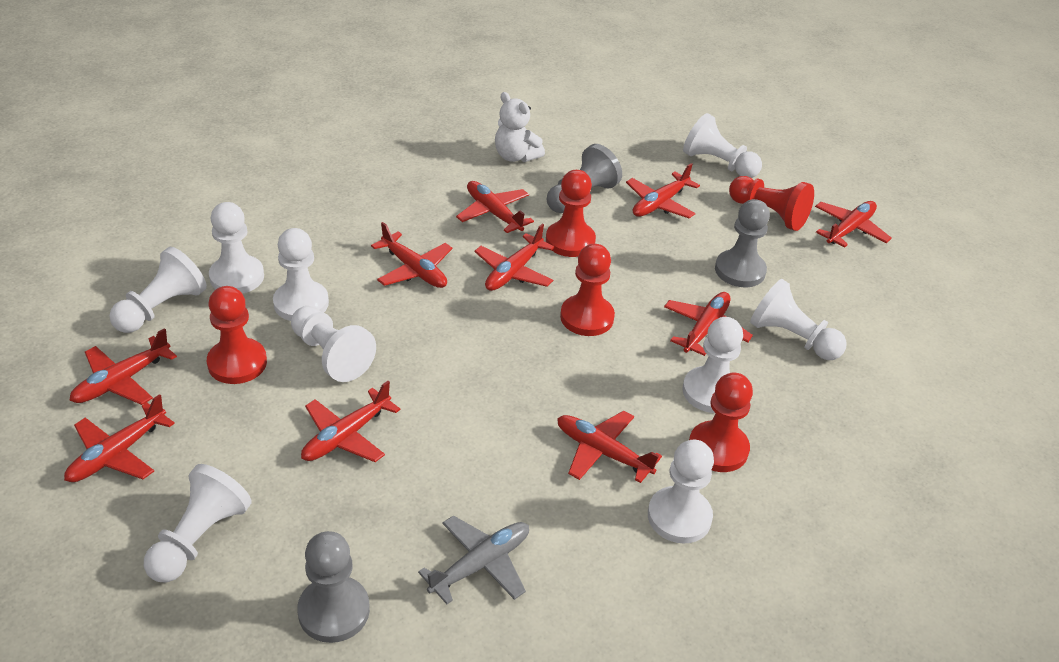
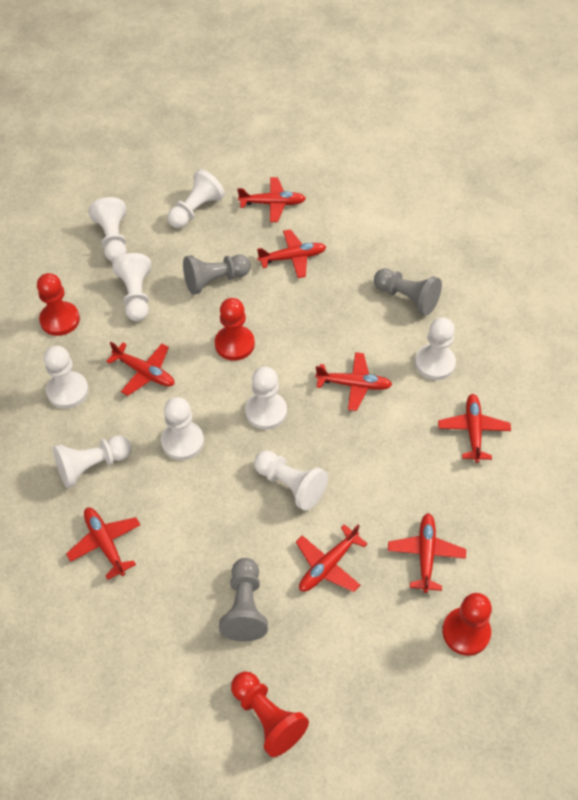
grey plane: [418,515,529,604] = 1 -> none = 0
red pawn: [207,286,267,384] [546,170,596,257] [560,244,615,336] [689,373,753,472] [729,176,814,231] = 5 -> [37,273,80,336] [215,298,255,361] [231,671,309,757] [442,593,492,656] = 4
red plane: [64,394,175,482] [69,328,177,405] [301,381,401,462] [371,222,452,288] [456,181,534,233] [474,224,554,291] [557,411,662,483] [626,163,700,218] [664,292,753,356] [815,201,892,247] = 10 -> [66,508,140,580] [106,342,174,396] [237,177,306,222] [257,229,326,278] [296,524,368,592] [315,352,392,411] [388,513,466,593] [438,394,511,463] = 8
white teddy bear: [495,92,545,162] = 1 -> none = 0

